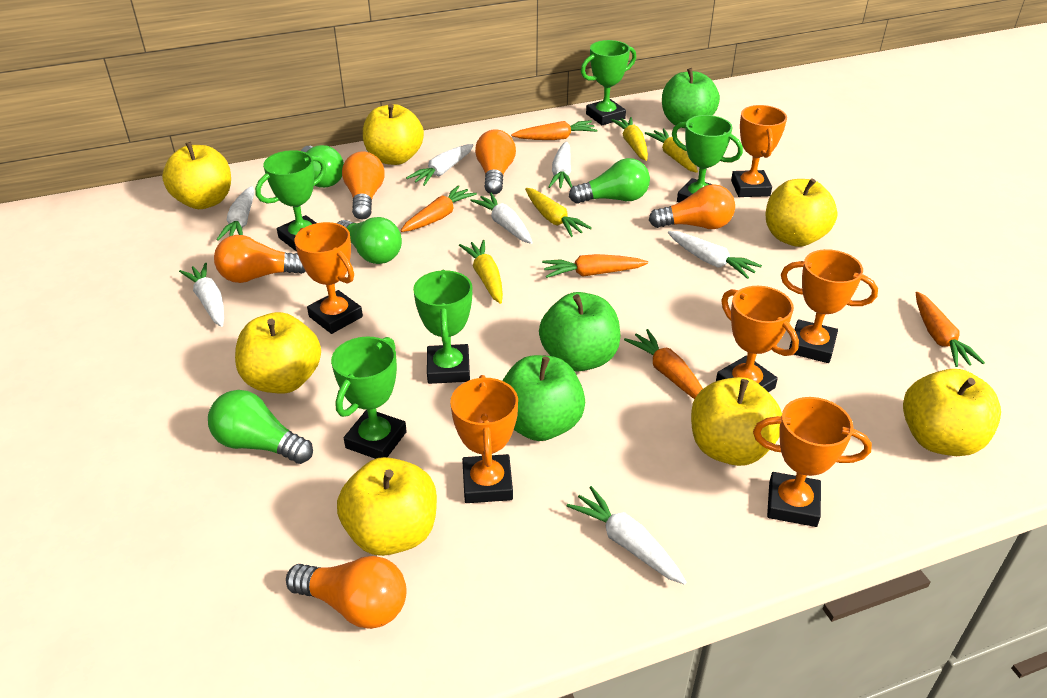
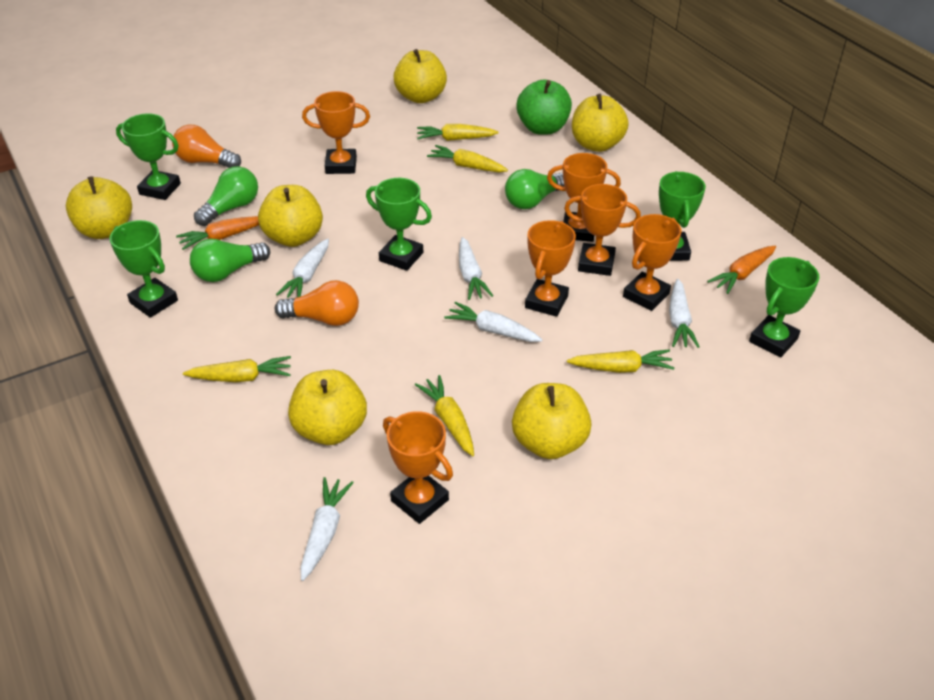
green apple: [503,355,585,441] [539,292,620,371] [662,68,720,128] = 3 -> [516,79,572,135] = 1
green light bulb: [208,390,313,464] [301,145,344,188] [337,217,402,264] [569,158,650,204] = 4 -> [190,239,270,282] [194,166,258,226] [505,169,564,209] = 3
orange carrot: [401,185,477,232] [511,120,597,140] [542,254,648,278] [624,329,703,399] [916,292,985,367] = 5 -> [176,216,259,250] [707,246,776,294] = 2
orange light bulb: [214,235,306,283] [286,556,407,629] [342,151,385,219] [475,129,516,194] [649,184,735,229] = 5 -> [172,125,241,168] [275,280,359,326] = 2
white carrot: [179,263,224,327] [217,186,255,241] [406,144,474,186] [470,193,533,244] [548,141,572,188] [567,486,687,585] [668,231,762,279] = 7 -> [276,238,329,298] [300,477,354,581] [444,302,542,342] [459,237,493,300] [669,279,700,348] = 5
yellow apple: [162,142,231,209] [235,312,321,394] [337,457,437,556] [363,104,424,165] [691,377,782,466] [766,178,838,247] [903,369,1001,456] = 7 -> [66,176,132,239] [258,185,323,247] [288,370,367,445] [394,49,447,103] [512,383,592,459] [572,94,629,152] = 6
yellow carrot: [459,240,503,304] [525,188,592,237] [611,117,648,161] [645,128,698,173] = 4 -> [183,356,291,382] [415,375,474,456] [417,124,498,141] [427,145,508,172] [567,349,674,373] = 5

